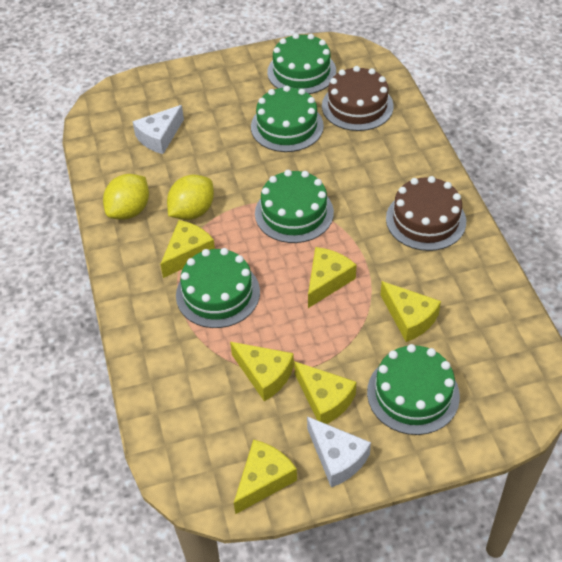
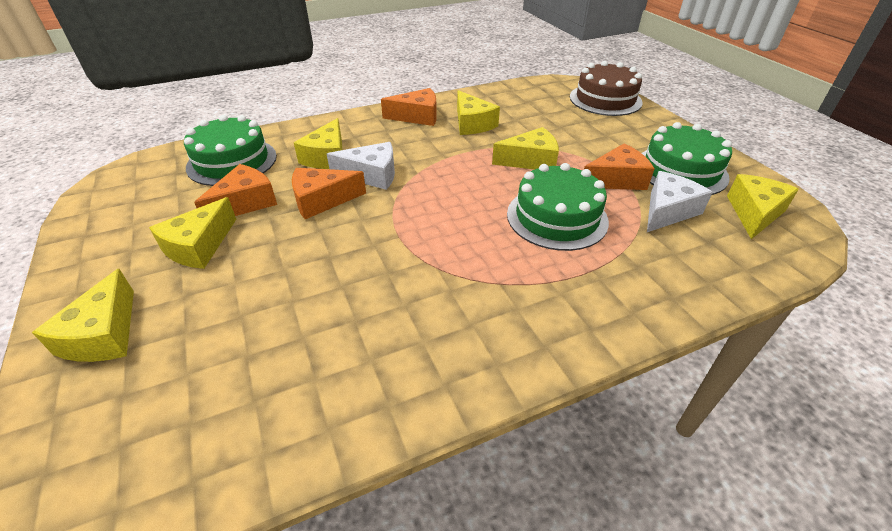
brown cake: [322,66,394,131] [386,176,466,251] = 2 -> [570,61,642,116] = 1
green cake: [176,248,260,328] [251,85,324,152] [255,170,334,243] [267,33,336,94] [367,344,460,435] = 5 -> [184,115,277,186] [507,163,609,251] [642,122,732,195] = 3
orange cheese: none = 0 -> [194,164,277,216] [292,168,366,219] [381,88,437,126] [584,143,655,190] = 4
yellow lemon: [103,174,149,220] [167,175,214,220] = 2 -> none = 0

